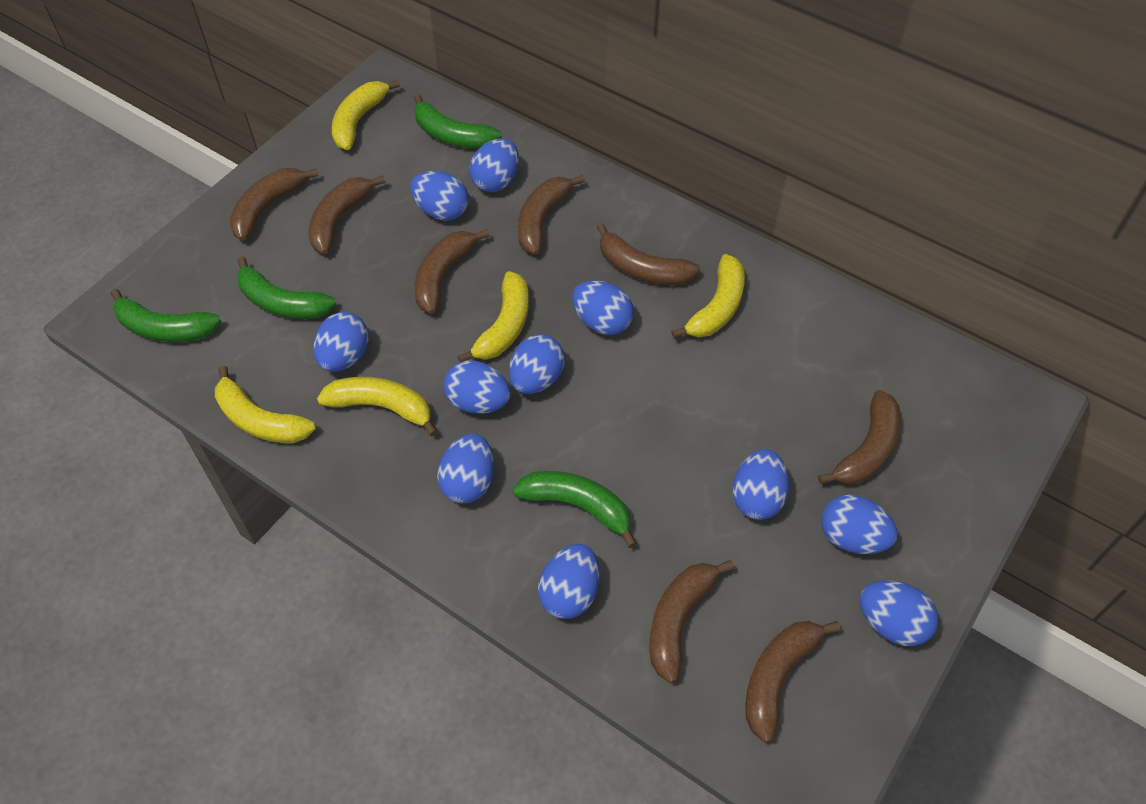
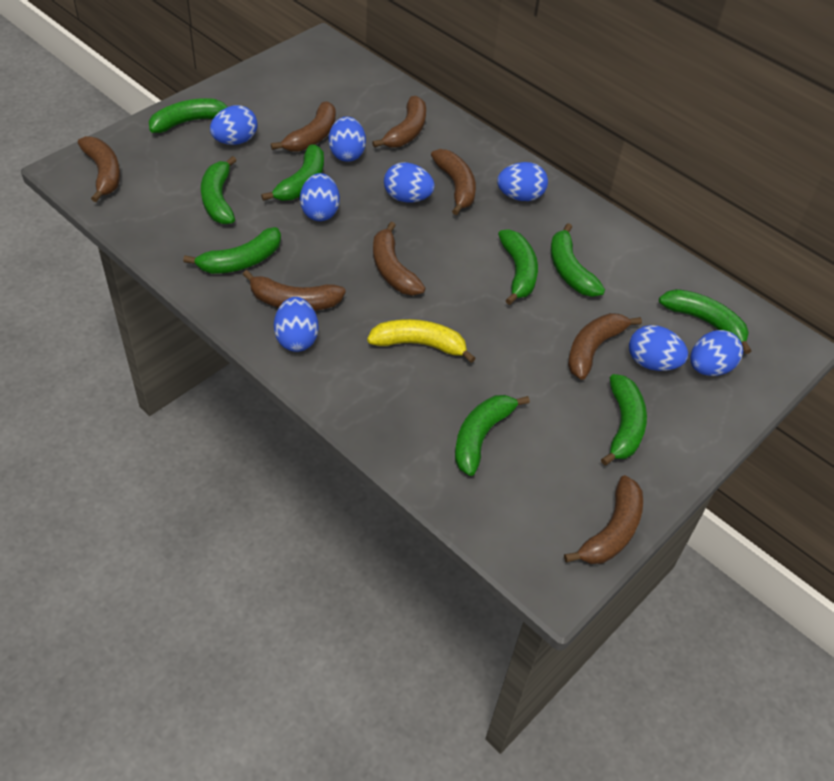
blue egg: [313,312,369,372] [410,171,469,221] [437,434,494,503] [443,360,511,414] [469,138,519,192] [509,334,565,394] [538,544,599,619] [572,281,634,335] [732,449,789,520] [821,495,898,554] [859,580,938,646] = 11 -> [210,105,258,145] [274,297,319,352] [300,173,340,221] [329,117,366,162] [384,162,435,202] [497,162,548,201] [629,325,688,371] [690,330,743,376] = 8
green banana: [111,289,221,342] [237,256,336,319] [414,94,502,148] [512,471,637,548] = 4 -> [149,98,227,133] [183,227,281,274] [201,156,237,224] [261,144,324,201] [455,395,530,476] [498,229,538,305] [551,223,605,297] [601,374,647,465] [659,289,751,354] = 9
yellow banana: [215,366,316,443] [317,377,438,437] [332,79,400,150] [457,271,529,362] [671,254,745,338] = 5 -> [367,319,475,363] = 1

